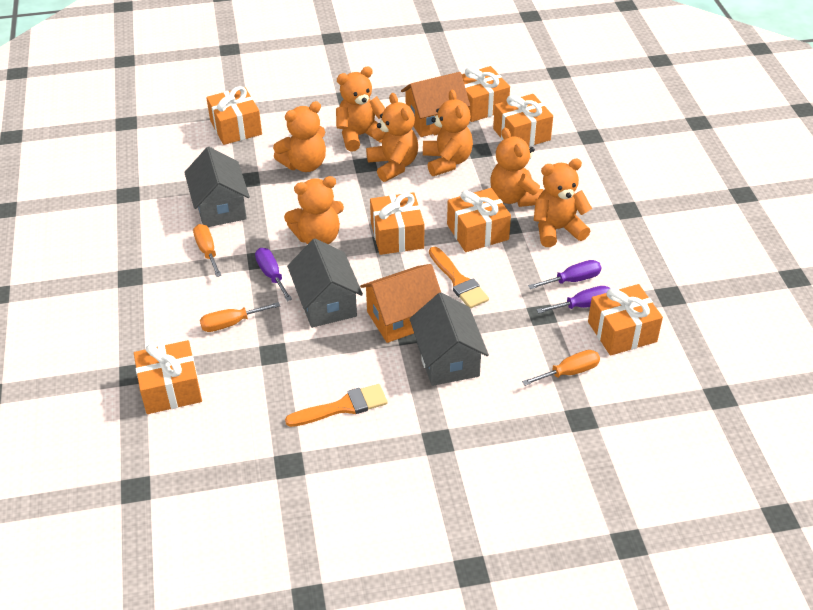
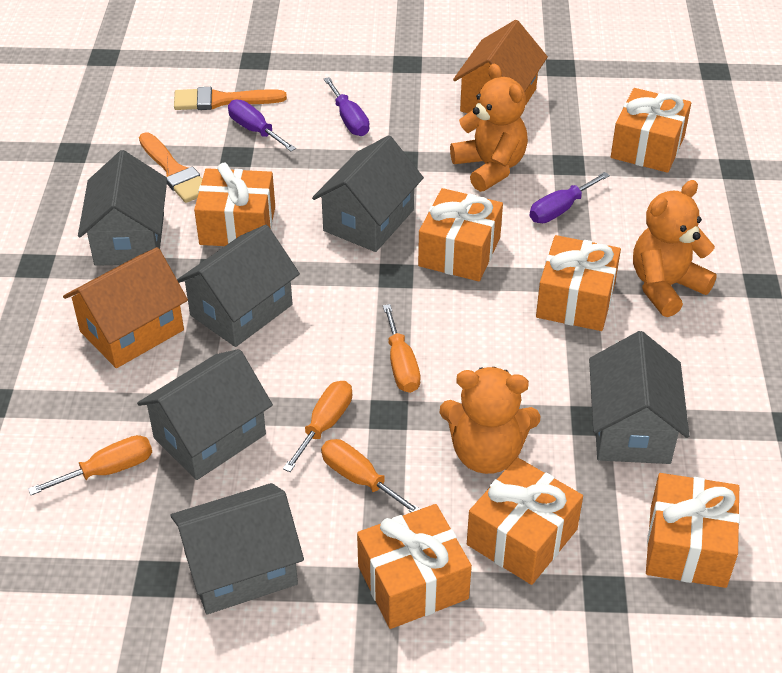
grey house: [184,147,250,227] [287,239,363,328] [410,292,489,386] = 3 -> [78,150,167,266] [137,349,273,480] [170,483,304,614] [177,225,300,347] [312,135,424,252] [589,331,689,464] = 6
orange screwdriver: [193,224,222,277] [200,302,280,332] [522,350,600,386] = 3 -> [28,435,152,495] [283,381,352,472] [321,439,420,512] [383,304,421,393] = 4
orange teddy bear: [273,101,326,172] [284,176,344,244] [336,67,385,152] [366,93,418,182] [423,90,473,176] [490,128,543,207] [534,159,592,247] = 7 -> [439,367,541,474] [450,64,528,192] [633,180,717,317] = 3

